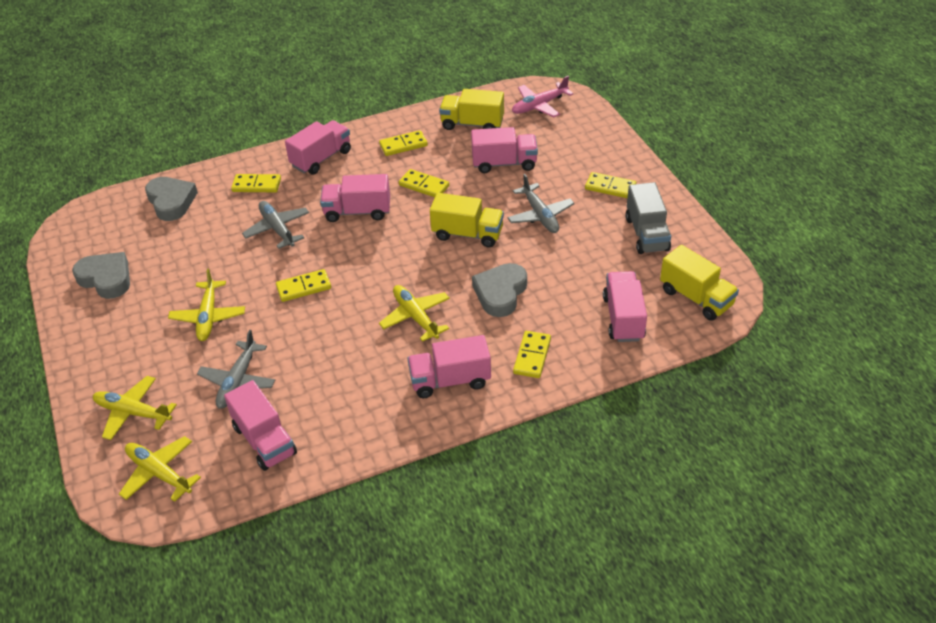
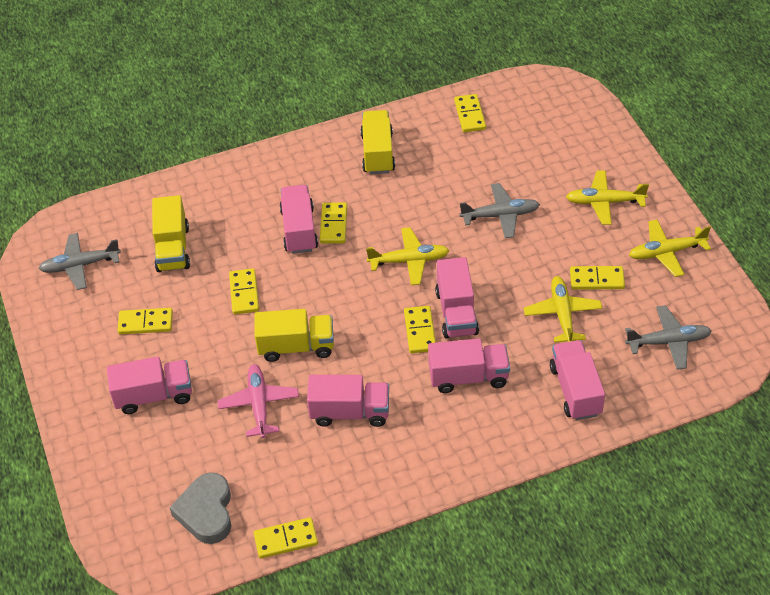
grey heart: [72,252,130,299] [145,177,198,221] [472,263,527,317] = 3 -> [169,473,232,544] = 1
grey truck: [625,182,671,254] = 1 -> none = 0
yellow domino: [231,174,281,192] [276,269,331,302] [379,130,428,156] [399,169,449,197] [513,331,551,378] [585,172,636,198] = 6 -> [117,308,173,334] [229,268,259,314] [254,517,318,559] [320,203,347,244] [404,306,436,353] [454,94,486,133] [570,266,625,290] = 7

